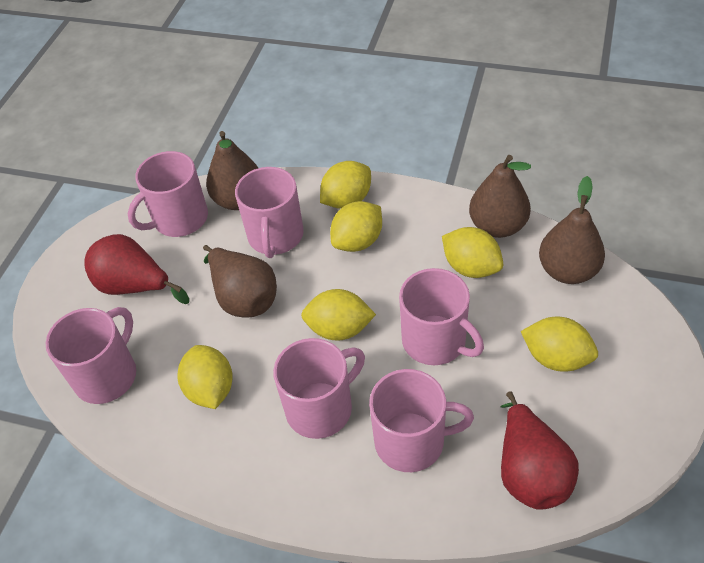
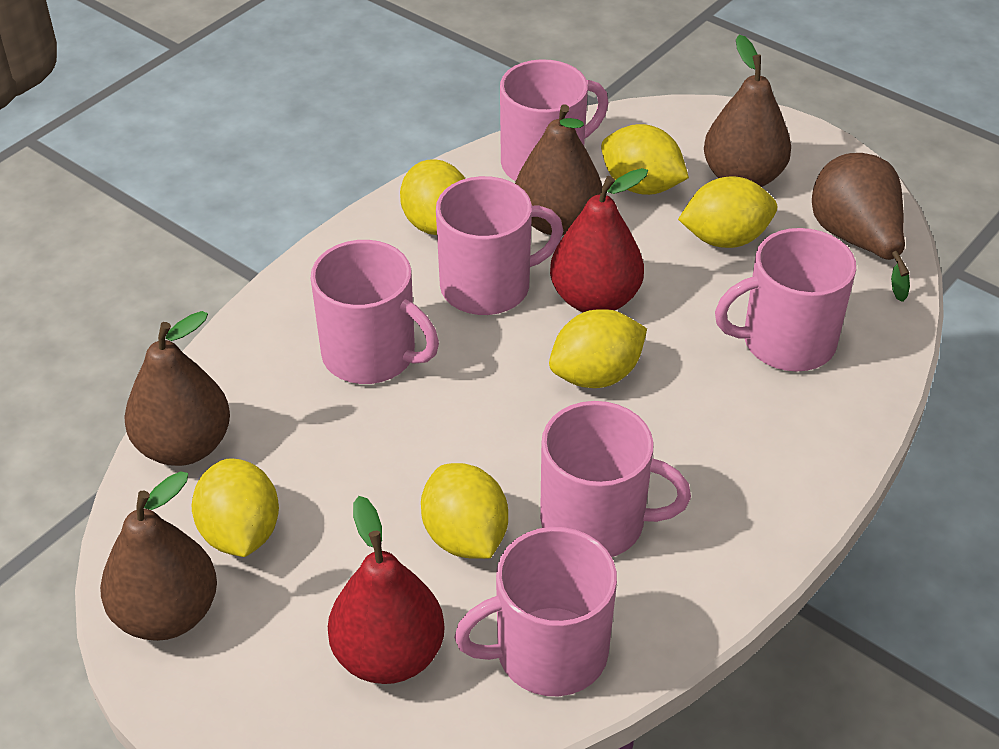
brown pear: [203,245,277,318] [206,131,258,210] [469,155,531,238] [539,176,605,284] = 4 -> [100,471,217,641] [124,311,230,466] [515,104,603,236] [704,35,791,187] [812,153,910,302] = 5

